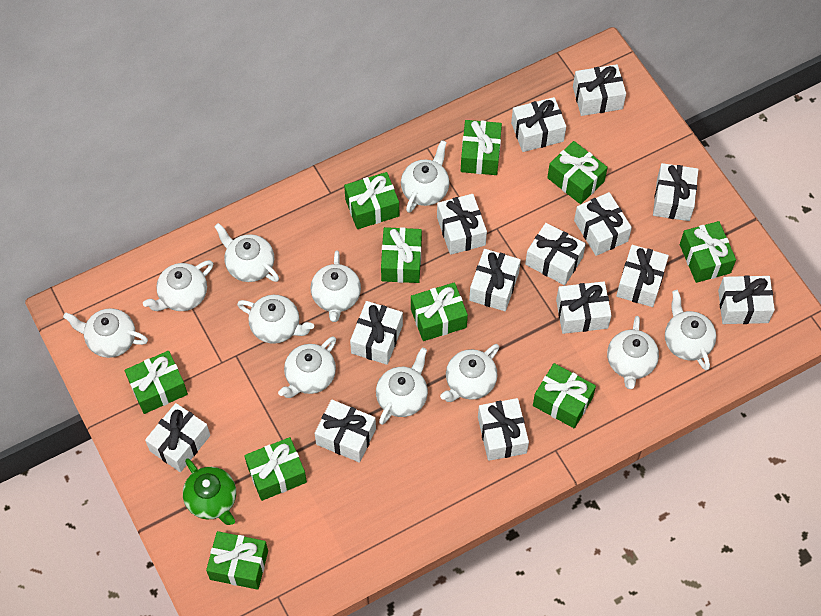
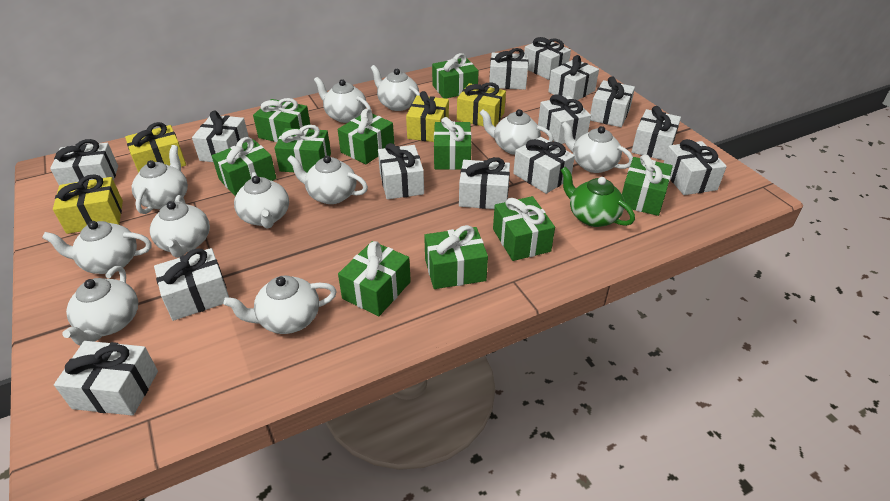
yellow gift: none = 0 -> [53,174,123,234] [125,122,186,173] [406,91,449,142] [457,82,506,126] = 4

